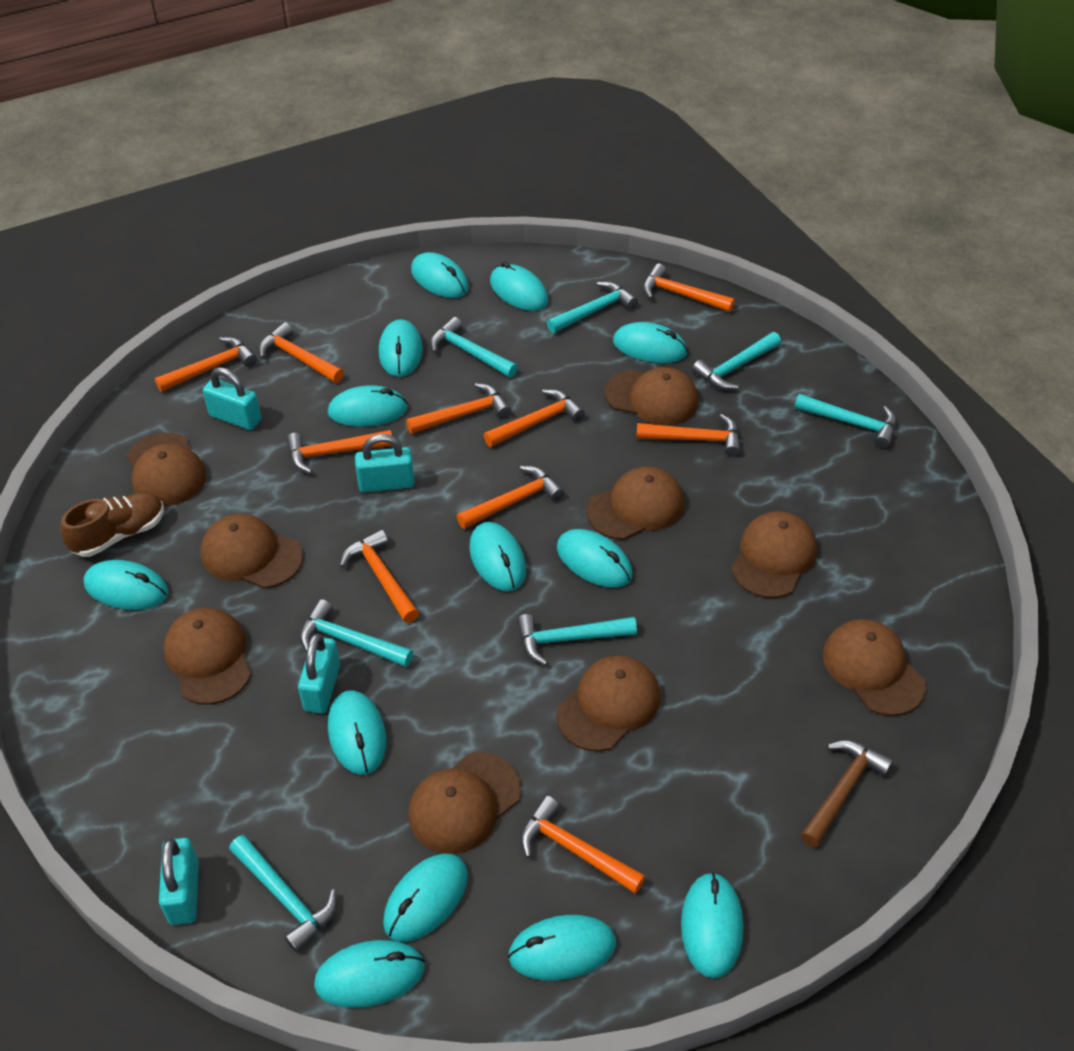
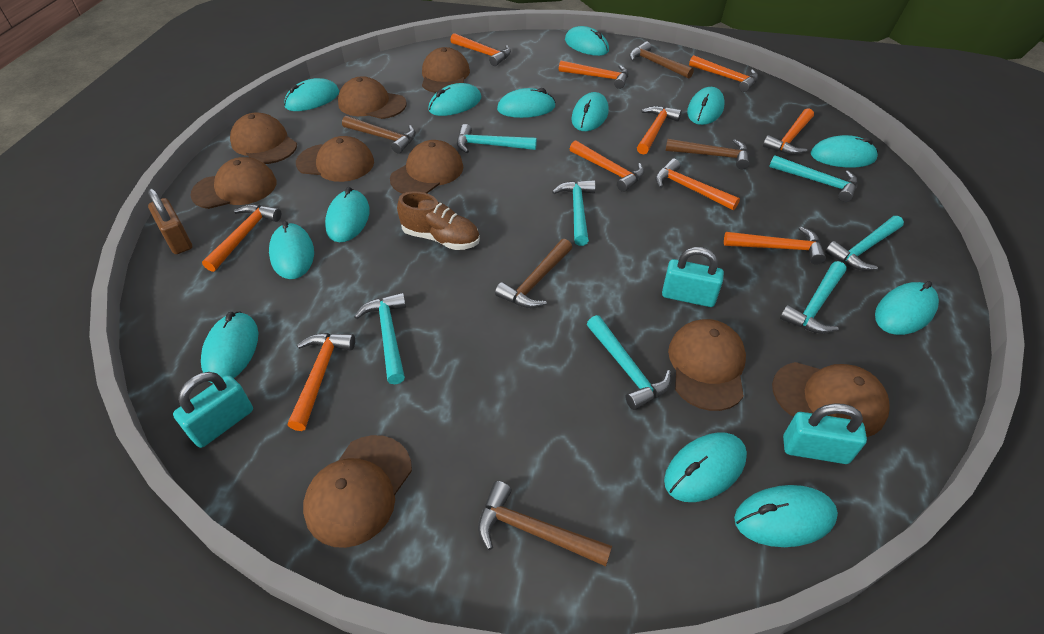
brown hammer: [801,740,894,847] = 1 -> [342,116,416,154] [478,481,612,566] [495,239,572,309] [630,41,694,79] [665,139,749,169] = 5
brown padlock: none = 0 -> [148,188,192,254] = 1
turquoise padlock: [159,838,199,925] [203,367,261,430] [298,633,340,713] [355,434,414,492] = 4 -> [173,372,253,448] [662,247,724,307] [783,403,867,464] = 3

